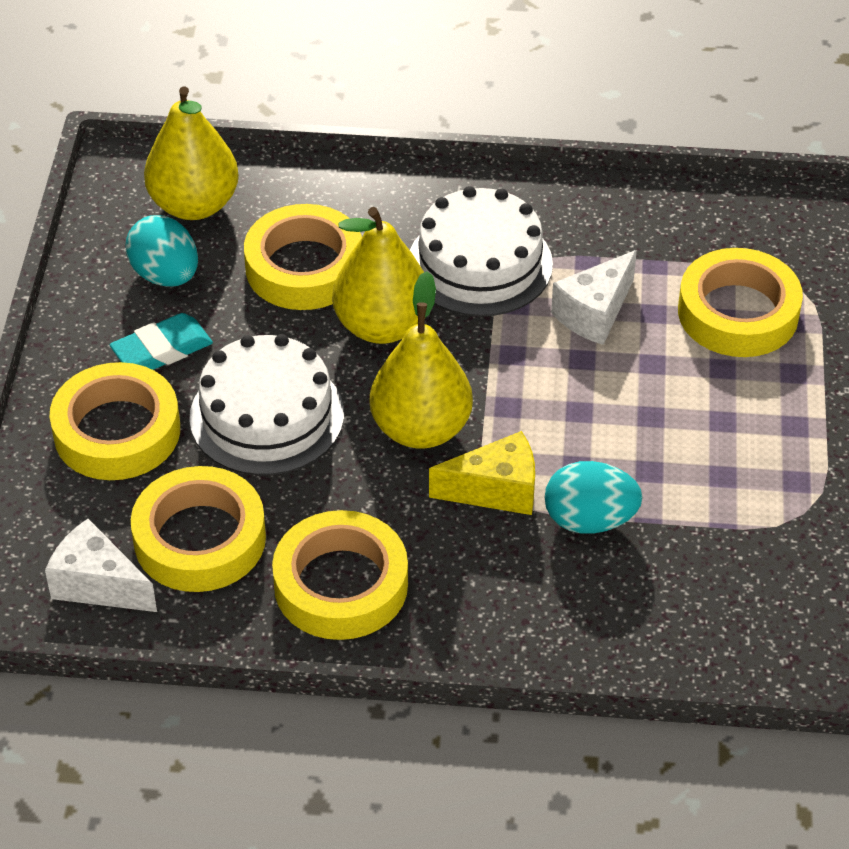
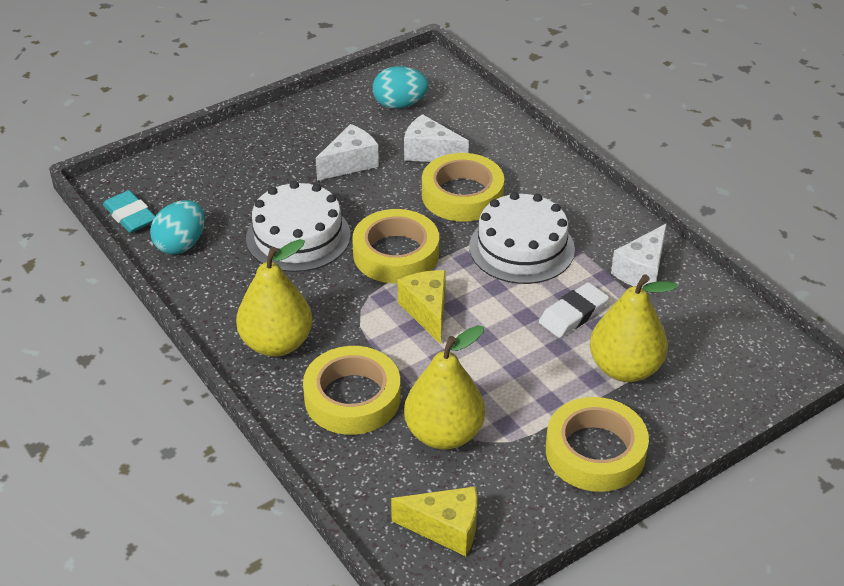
white cheese: [45,519,157,612] [551,250,637,345] = 2 -> [316,124,379,181] [404,114,469,162] [611,224,667,288] = 3
white eraser: none = 0 -> [539,282,609,338] = 1
yellow cheese: [429,431,535,515] = 1 -> [391,486,477,556] [397,270,446,344] = 2
yellow tape: [50,362,180,480] [131,466,266,592] [244,204,362,310] [272,510,408,640] [678,248,803,357] = 5 -> [303,346,401,435] [352,209,439,283] [422,153,504,222] [546,397,649,492] = 4

